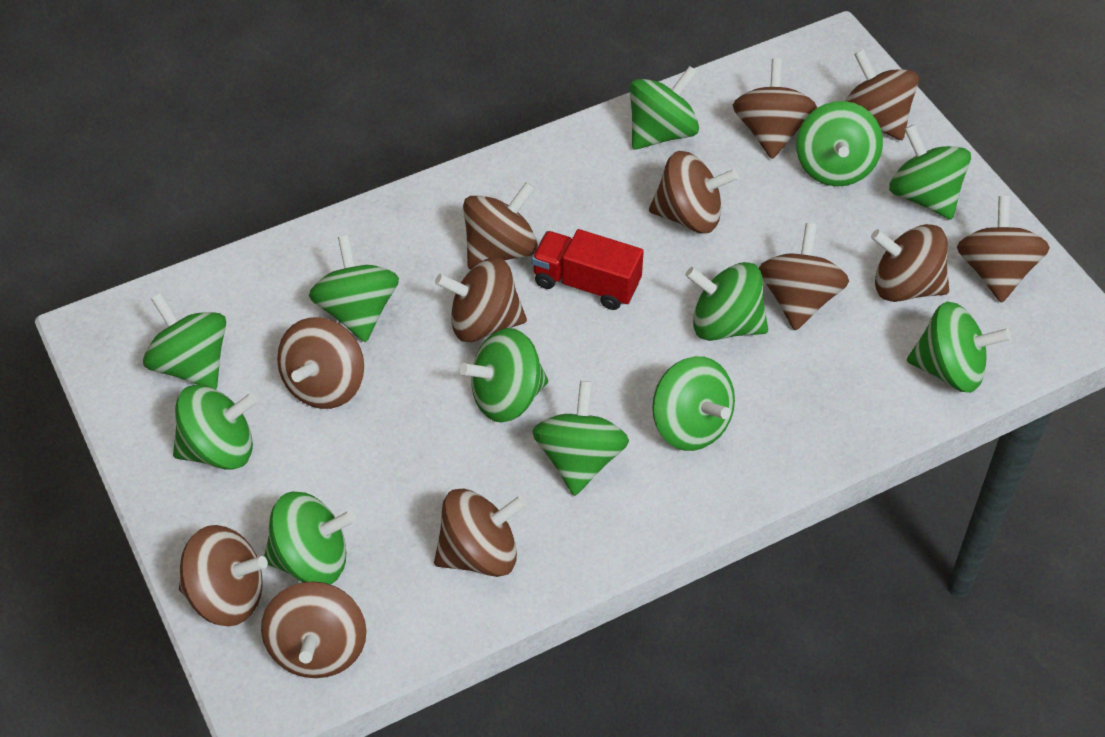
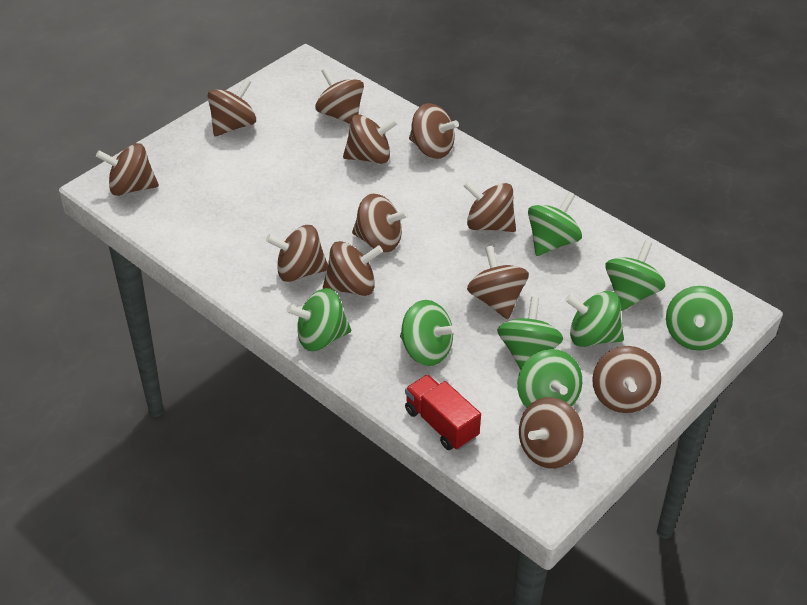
green spinning top: [143,293,226,389] [173,385,258,470] [264,492,356,584] [309,235,399,342] [460,328,548,423] [532,381,629,496] [629,66,699,150] [652,356,735,451] [685,262,768,341] [796,101,883,186] [889,125,971,220] [907,301,1011,393] = 12 -> [286,288,351,351] [400,300,457,366] [497,297,563,370] [517,349,582,408] [528,192,582,256] [565,291,624,347] [605,241,665,311] [666,286,733,351] = 8

